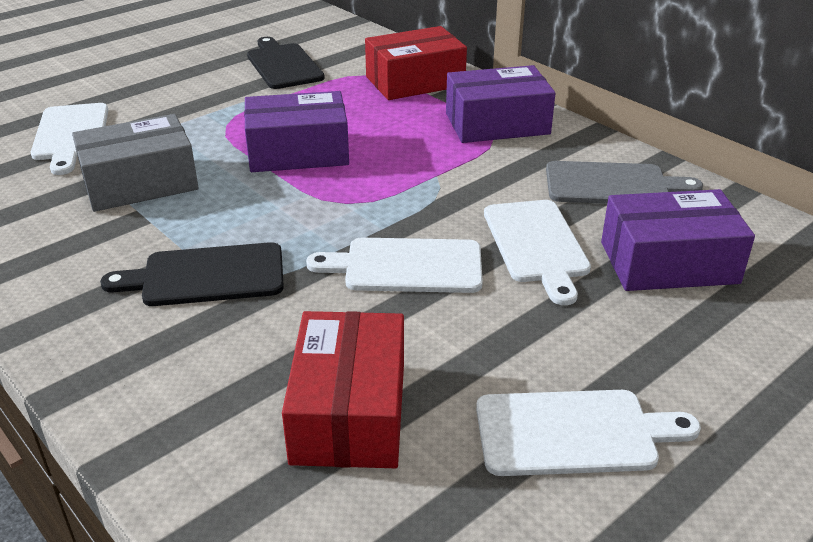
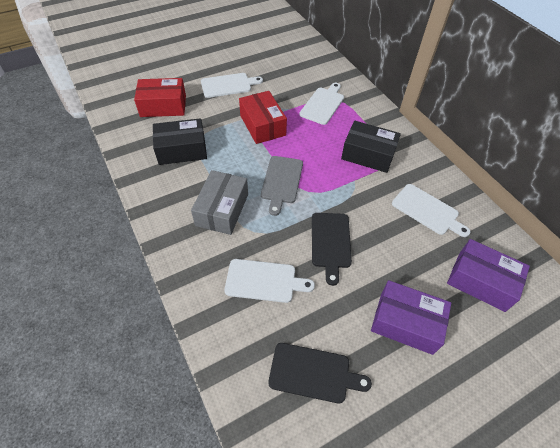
black box: none = 0 -> [153,118,207,165] [341,121,401,173] = 2
purple box: [244,91,349,172] [446,65,556,143] [601,189,755,291] = 3 -> [371,280,451,355] [447,239,530,312] = 2

